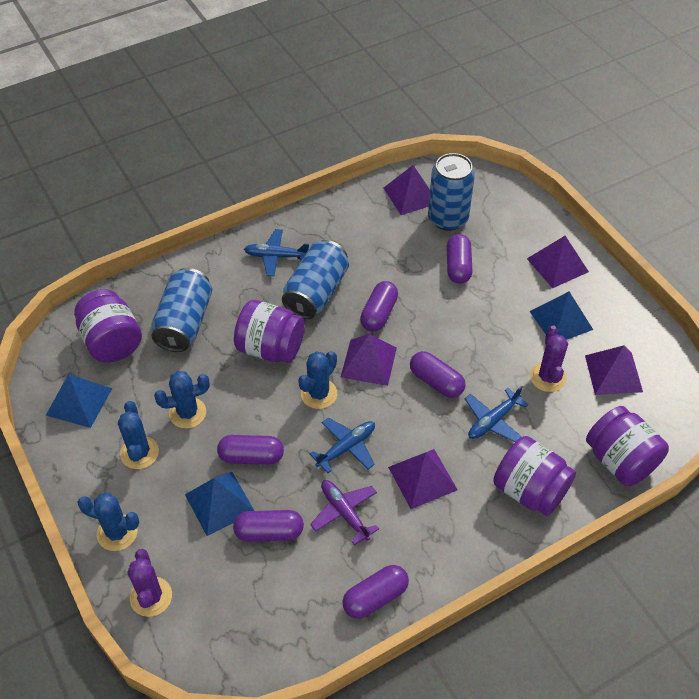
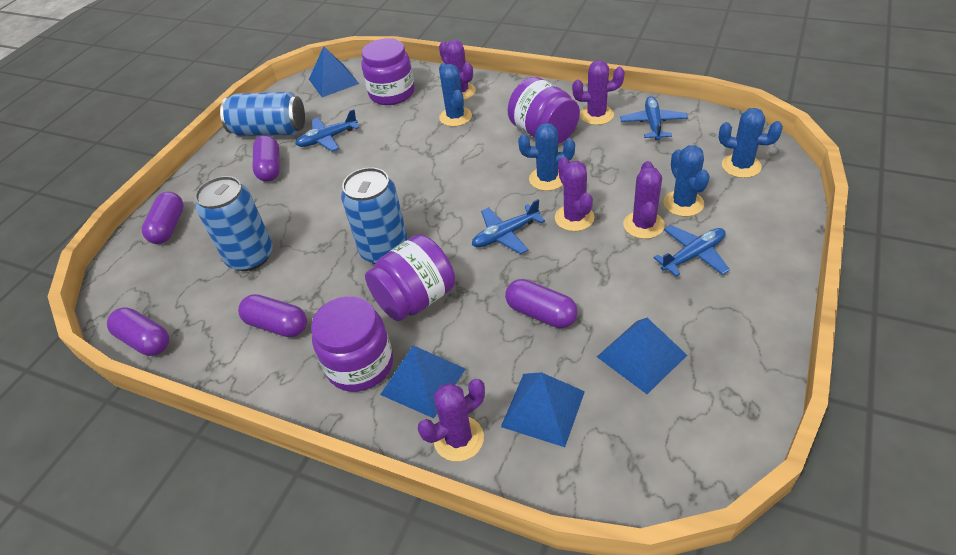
blue plane: [244,229,309,276] [310,418,375,473] [465,386,529,442] = 3 -> [296,109,359,152] [472,199,545,254] [620,96,688,140] [653,225,730,277] = 4
blue pyramid: [46,374,112,428] [185,472,254,536] [529,292,593,340] = 3 -> [309,46,359,97] [380,345,465,418] [501,372,585,447] [597,318,687,394] = 4
purple cactus: [127,549,172,617] [530,326,568,392] = 2 -> [418,379,485,461] [439,40,476,100] [555,157,595,231] [572,60,625,125] [623,161,665,239] = 5
purple capsule: [217,435,284,465] [233,510,304,542] [343,565,409,619] [360,281,398,332] [410,351,465,398] [447,234,473,284] = 6 -> [107,307,169,356] [142,192,184,244] [238,294,307,337] [253,135,280,182] [505,279,578,328] = 5
purple plane: [310,480,379,545] = 1 -> none = 0
purple pyramid: [341,334,397,386] [384,165,430,215] [388,449,458,509] [527,236,589,288] [585,345,643,395] = 5 -> none = 0

